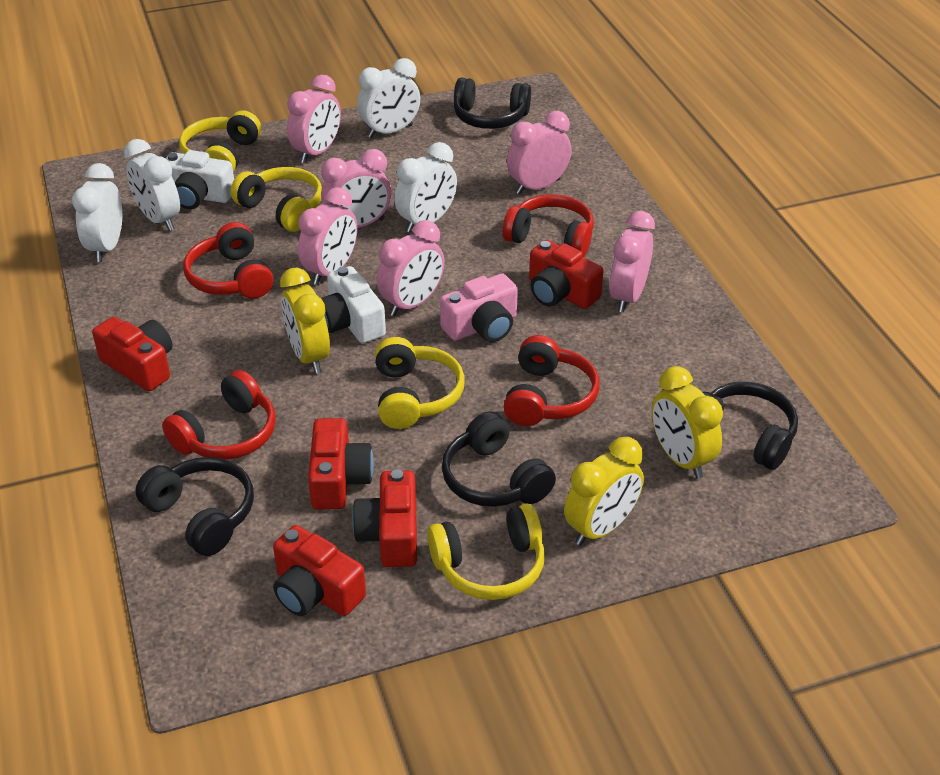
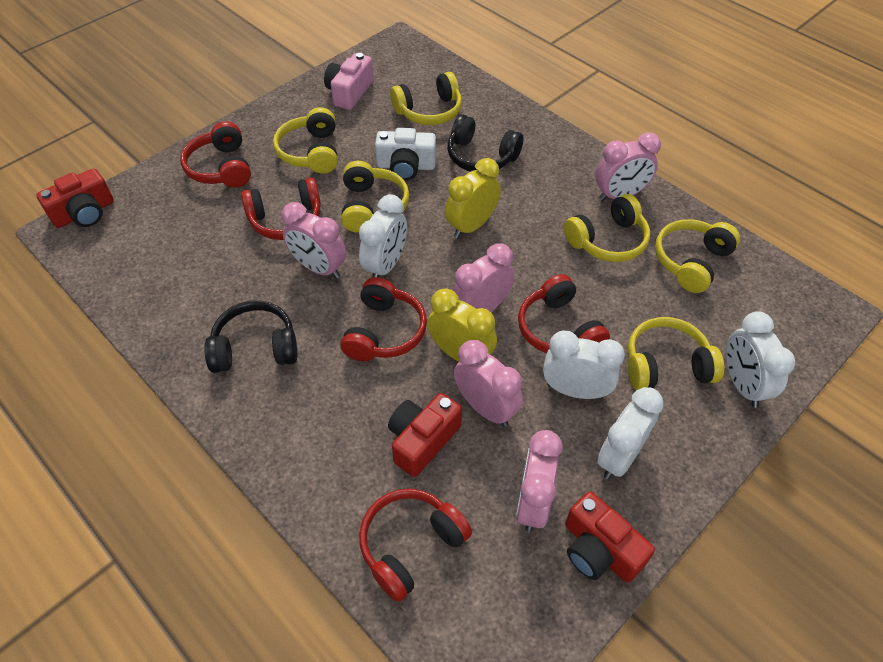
black headphones: [135,457,254,556] [442,411,556,507] [454,78,531,129] [702,382,798,470] = 4 -> [204,301,297,373] [447,114,523,172] = 2
pink clock: [287,75,341,163] [298,187,357,285] [321,149,391,228] [377,220,445,316] [507,111,572,195] [609,211,655,313] = 6 -> [282,202,346,279] [453,243,514,312] [454,340,523,427] [516,430,563,532] [595,132,661,201] = 5
red camera: [92,317,173,391] [273,525,366,616] [308,418,374,510] [352,469,417,567] [529,240,603,309] = 5 -> [36,168,114,228] [388,393,462,477] [565,491,655,583] = 3
red headphones: [162,370,276,460] [183,222,273,299] [502,194,594,257] [504,335,600,426] = 4 -> [180,121,251,188] [241,177,321,240] [340,277,427,361] [359,488,472,602] [518,274,610,353] = 5
white camera: [165,150,234,209] [321,266,386,343] = 2 -> [375,128,436,180] = 1
yellow clock: [280,268,330,373] [564,437,644,546] [652,366,723,479] = 3 -> [427,288,497,362] [445,158,501,238] = 2
yellow headphones: [179,110,261,172] [231,167,322,232] [375,337,465,429] [427,503,545,600] = 4 -> [273,107,338,173] [341,161,409,233] [390,72,462,125] [564,194,650,262] [628,317,724,390] [655,219,740,293] = 6

